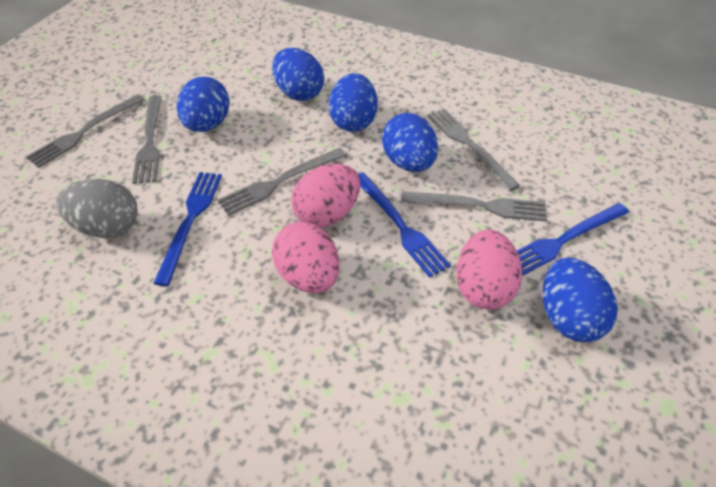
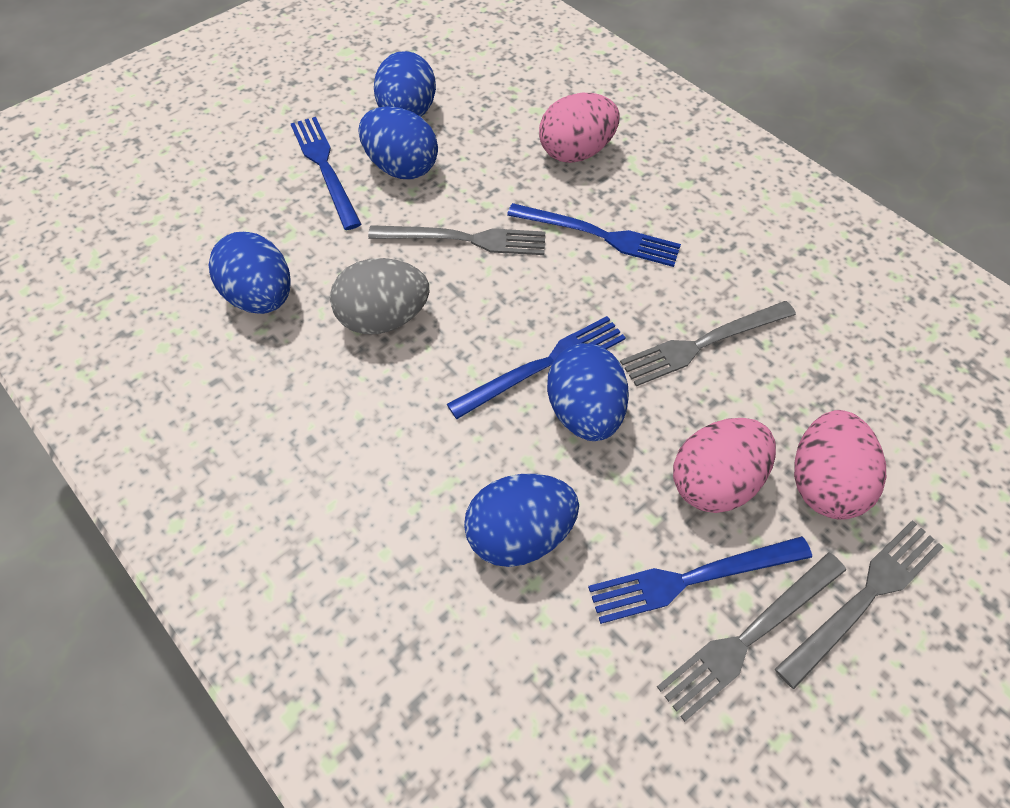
blue fork: [153,172,222,286] [358,172,451,278] [517,203,629,276] = 3 -> [290,117,361,230] [447,316,626,419] [507,203,681,267] [588,536,812,624] = 4
grey fork: [26,94,145,168] [132,95,162,184] [218,148,347,216] [401,191,547,221] [427,108,520,191] = 5 -> [368,225,545,255] [620,301,796,386] [657,552,846,722] [775,520,943,689] = 4

